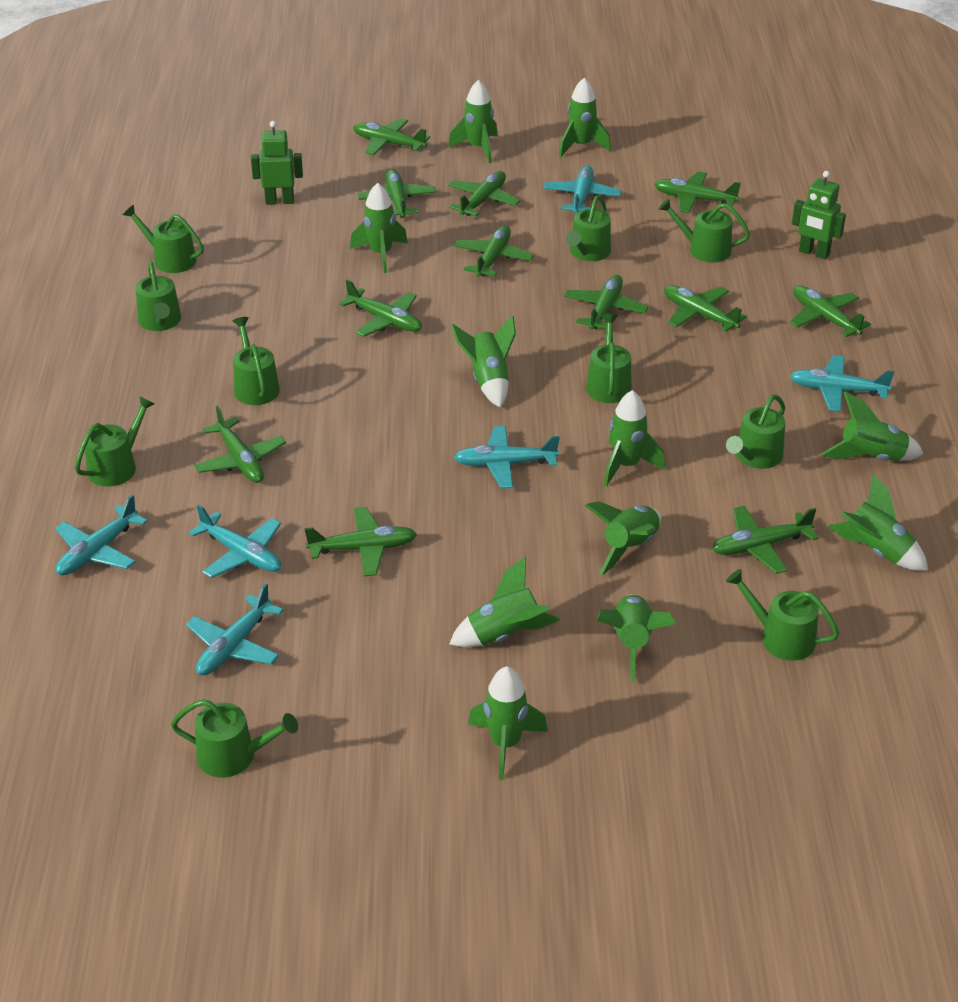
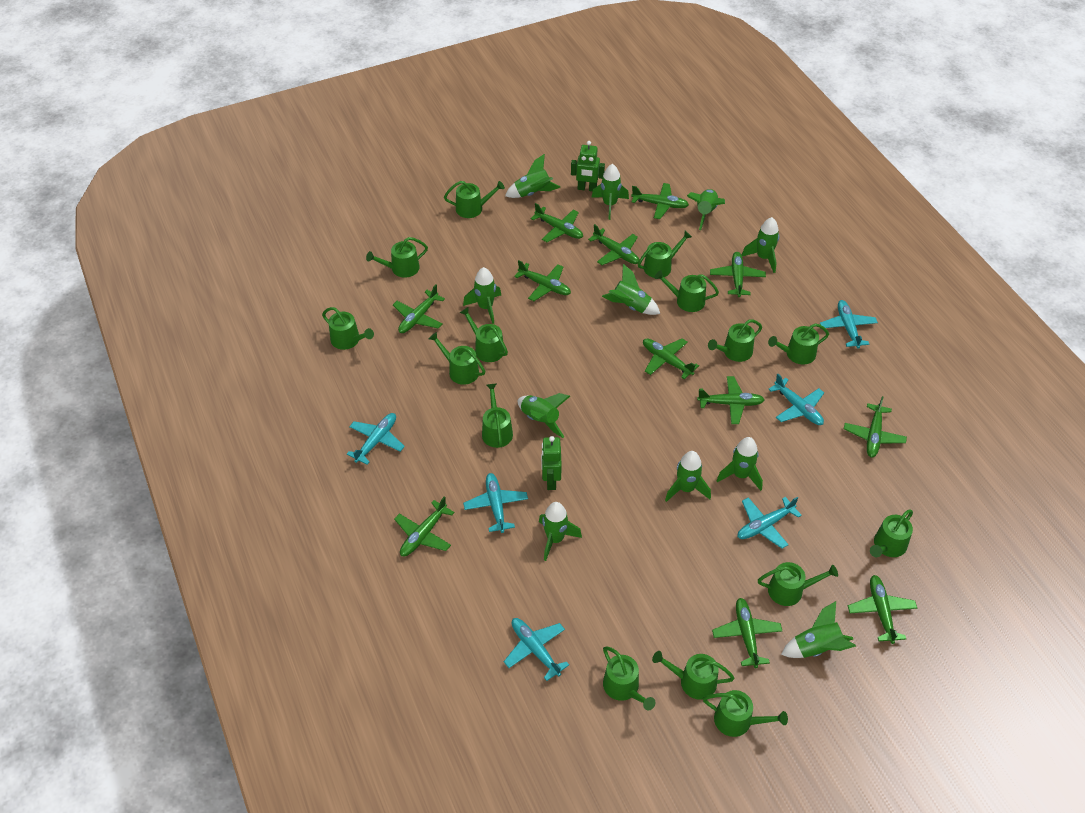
green watering can: [75,396,154,487] [123,205,204,273] [136,261,181,331] [171,699,298,778] [233,317,280,405] [566,195,611,261] [586,314,632,403] [659,199,750,262] [726,395,785,469] [726,569,839,661] = 10 -> [322,307,374,350] [366,237,428,278] [429,332,485,385] [444,181,505,218] [460,307,508,362] [482,383,513,448] [603,646,655,711] [638,231,692,278] [652,651,735,700] [654,270,719,312] [703,690,788,737] [708,320,762,362] [758,562,838,606] [768,323,829,365] [870,510,913,557] = 15

